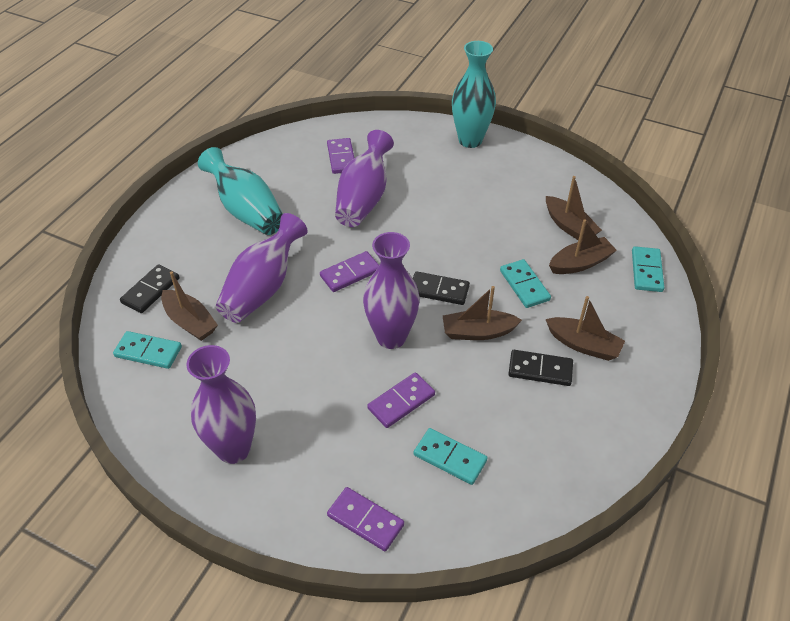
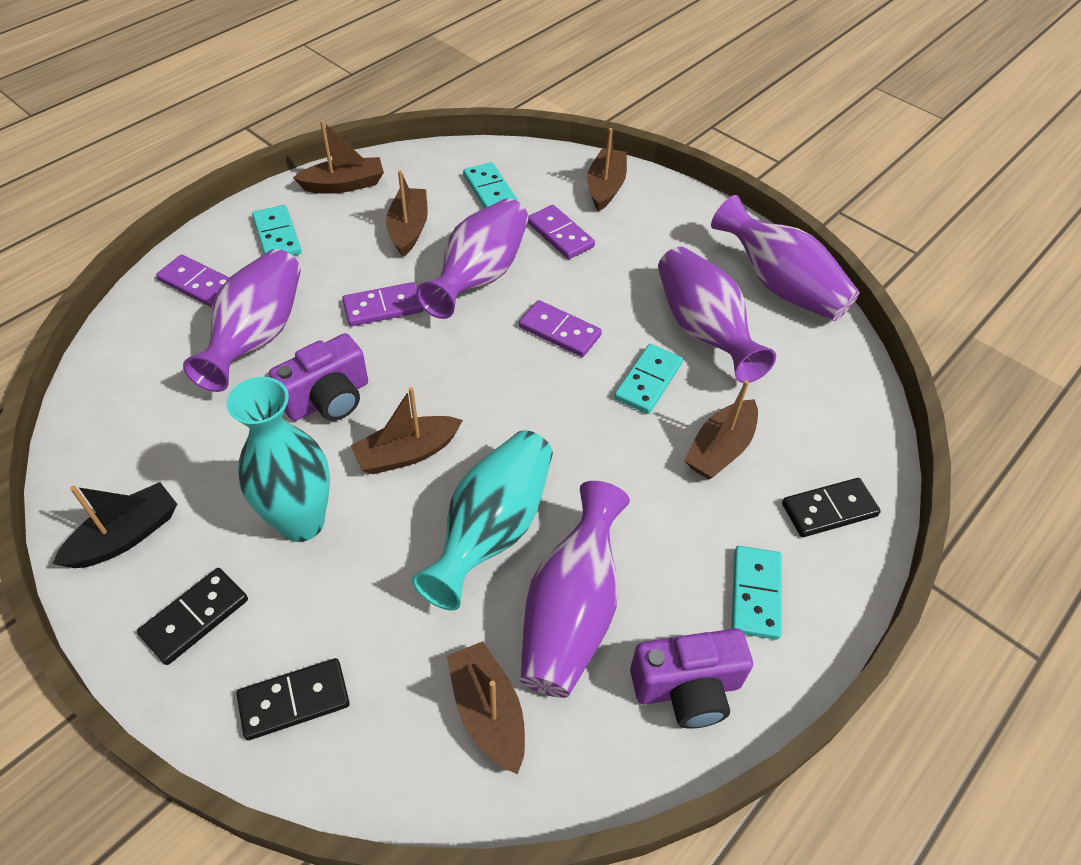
black boat: none = 0 -> [52,482,177,568] = 1
brown boat: [161,271,218,341] [443,286,522,340] [545,296,625,361] [546,176,602,240] [549,219,617,274] = 5 -> [293,120,384,194] [350,387,463,474] [386,170,428,257] [447,641,525,774] [587,128,627,211] [684,380,758,480] = 6
purple camera: none = 0 -> [269,333,368,421] [630,628,753,729] = 2
purple vase: [186,345,256,464] [216,213,308,323] [335,130,394,227] [363,232,420,349] = 4 -> [183,249,301,392] [416,198,528,319] [520,481,630,698] [658,247,776,383] [711,195,860,321] = 5

